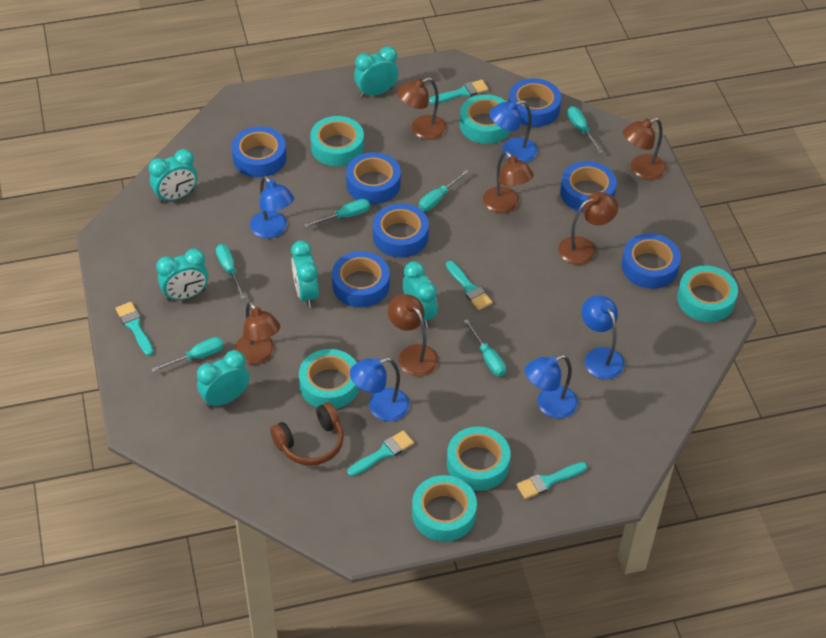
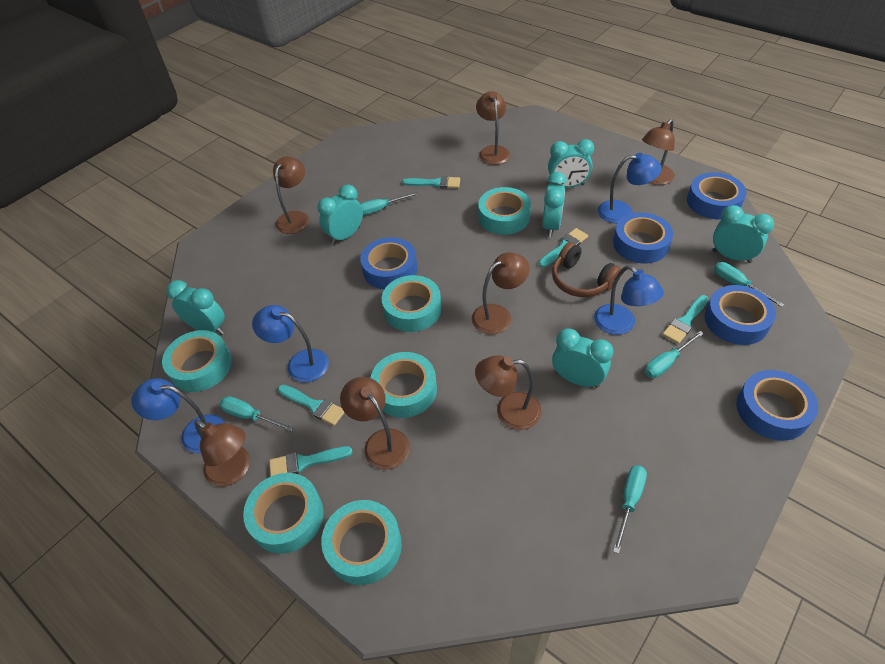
blue lamp: [250,176,294,238] [350,358,410,421] [489,100,538,163] [525,355,578,418] [581,295,625,379] = 5 -> [131,378,225,454] [252,305,329,382] [594,265,664,335] [598,153,662,223] = 4
blue tape: [232,127,286,177] [332,251,390,307] [346,152,401,204] [373,203,429,257] [509,78,561,127] [560,161,617,212] [622,233,681,289] = 7 -> [360,237,417,289] [613,212,673,263] [687,172,746,220] [705,285,776,345] [736,370,818,441] = 5
brown lamp: [235,301,280,365] [388,294,438,376] [397,78,447,140] [483,151,534,213] [558,192,618,265] [623,118,667,180] = 6 -> [194,420,250,487] [273,157,309,234] [340,377,410,470] [472,252,530,334] [475,355,542,430] [476,91,510,165] [642,119,675,185] = 7
turquoise screwdriver: [152,337,224,372] [216,244,246,299] [304,199,370,228] [419,170,469,211] [464,319,506,376] [567,106,603,154] = 6 -> [220,396,294,431] [360,192,419,215] [613,465,647,554] [645,331,704,378] [714,262,785,307] = 5

